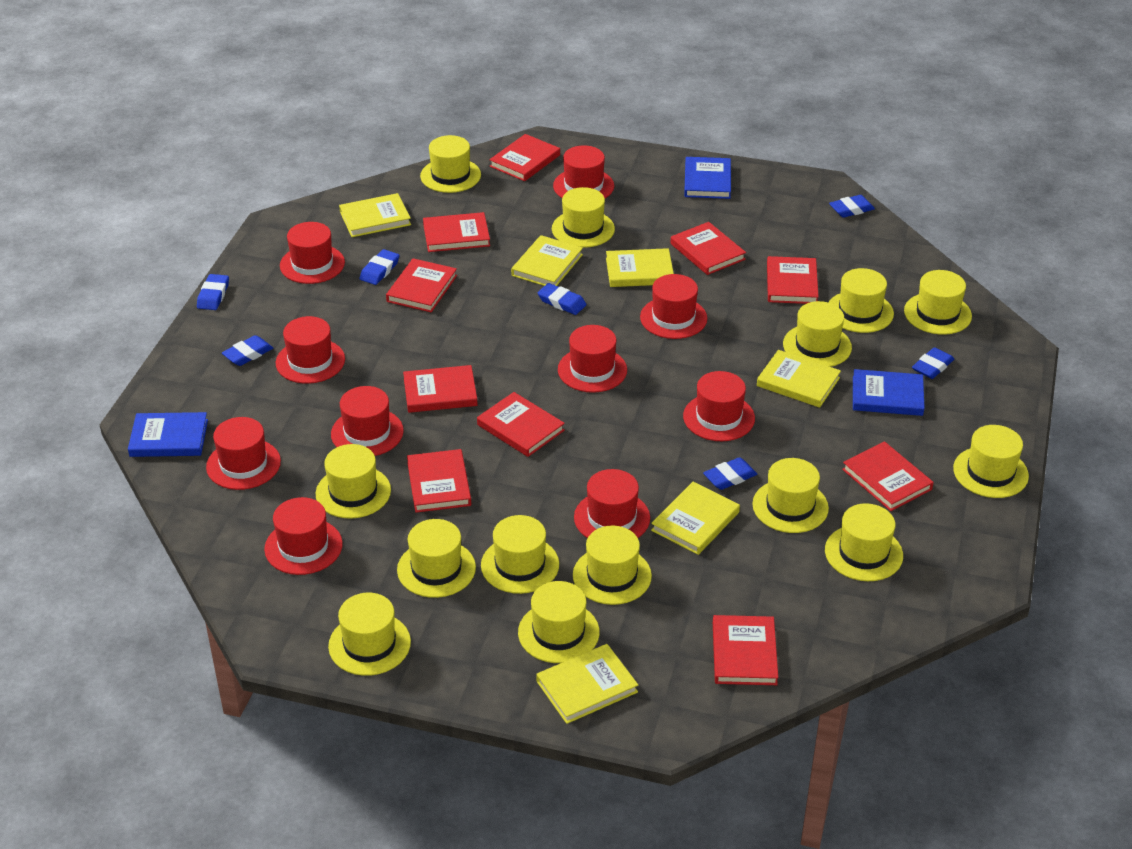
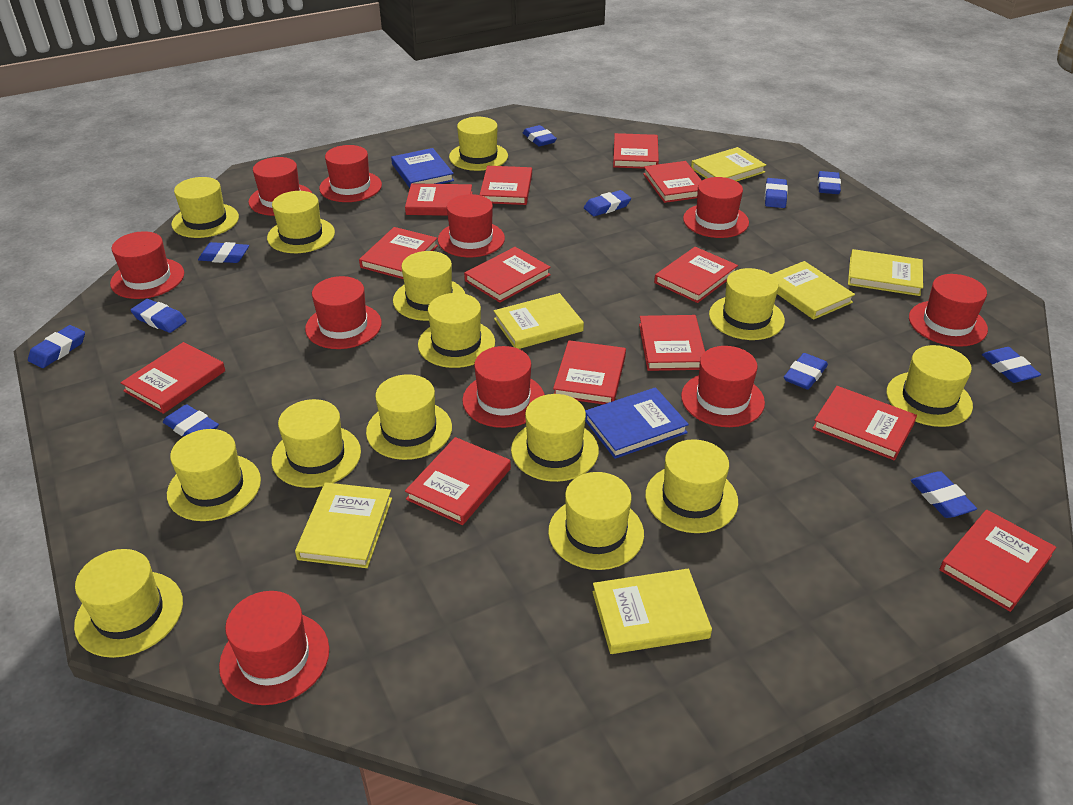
blue book: [128,412,208,457] [684,157,731,199] [853,369,925,416] = 3 -> [391,148,454,188] [585,387,689,459] = 2
blue eraser: [197,274,229,310] [222,335,273,366] [360,249,399,285] [538,283,586,315] [703,457,757,490] [829,195,875,218] [912,347,954,379] = 7 -> [28,325,85,368] [131,299,186,333] [163,404,219,436] [198,242,249,263] [523,125,557,147] [584,190,631,216] [765,178,788,208] [784,353,828,390] [818,171,841,194] [911,471,977,518] [982,347,1041,383] = 11
red book: [386,258,457,312] [403,365,478,413] [407,449,471,513] [423,212,490,252] [477,392,565,457] [489,134,560,181] [670,222,746,275] [713,615,778,685] [767,256,819,304] [842,441,934,511] = 10 -> [120,342,225,414] [359,227,438,279] [405,183,472,216] [405,437,511,525] [464,247,551,303] [480,166,532,205] [553,340,626,404] [613,133,659,169] [639,315,705,371] [643,161,702,203] [654,247,738,303] [812,386,917,460] [940,510,1056,612] = 13

